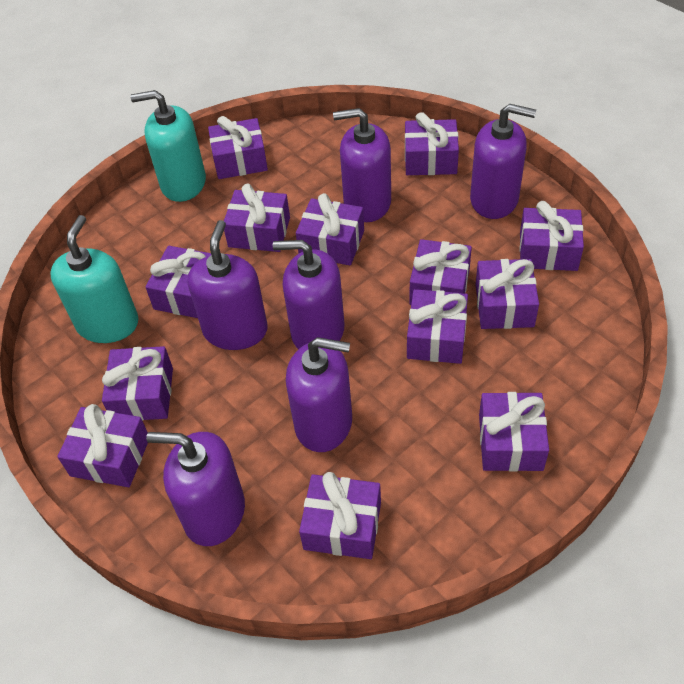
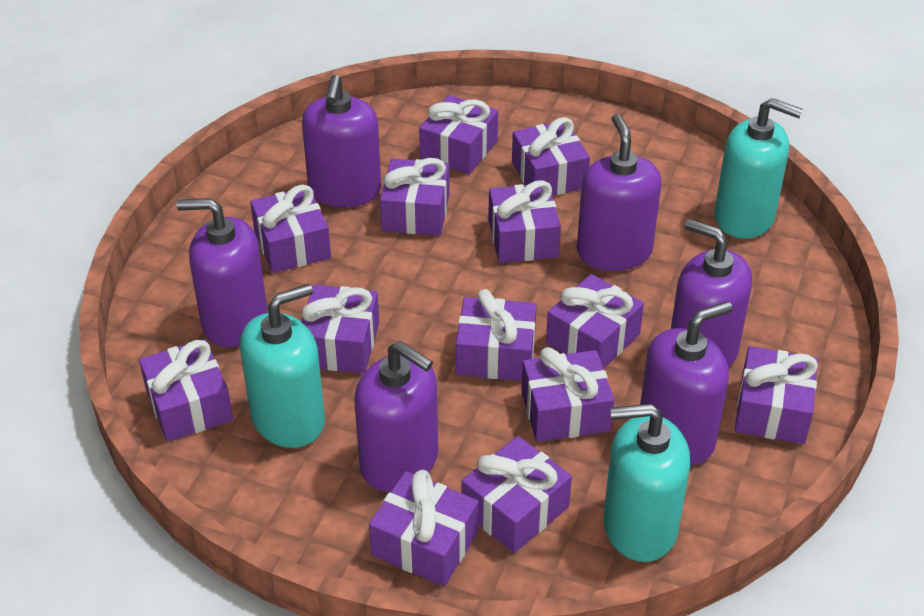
turquoise soap dispenser: [50,215,139,343] [130,90,206,202] = 2 -> [240,284,325,448] [603,404,690,562] [714,98,803,239] = 3

